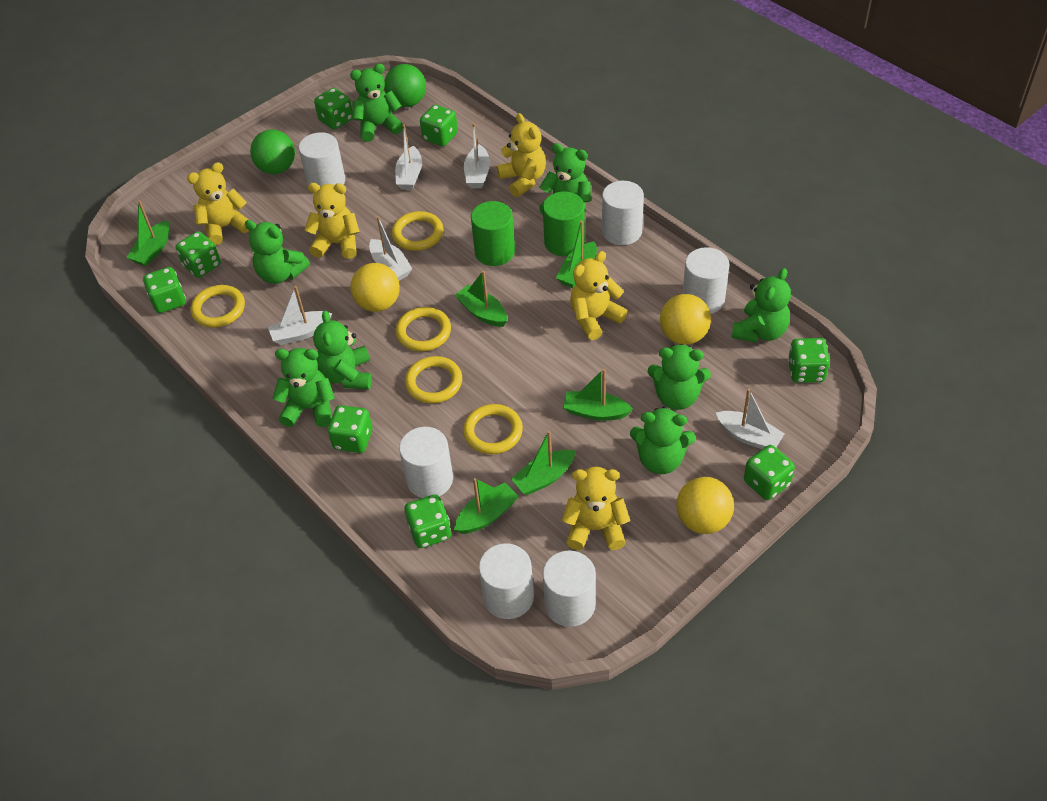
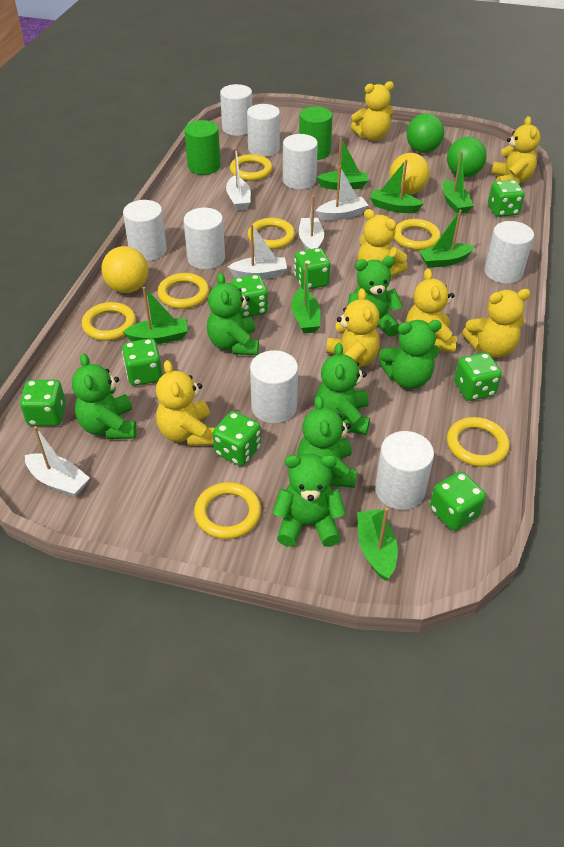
green boat: [127,200,170,266] [454,478,519,534] [455,270,507,327] [511,431,575,495] [556,221,597,288] [563,369,633,421] = 6 -> [123,287,188,344] [291,262,321,333] [317,137,368,190] [357,508,398,581] [370,159,423,213] [419,209,475,268] [443,151,474,214] = 7
green teddy bear: [245,220,310,284] [272,348,335,427] [313,310,372,389] [350,64,403,142] [539,143,591,214] [630,407,696,474] [648,344,711,410] [731,268,791,343] = 8 -> [72,353,136,439] [207,273,259,355] [272,454,346,547] [298,396,357,488] [316,343,370,435] [348,256,403,337] [379,320,442,389] = 7
white cylinder: [299,132,345,186] [399,427,453,498] [479,543,534,619] [543,551,596,627] [602,181,644,245] [683,247,729,314] = 6 -> [123,200,167,261] [183,208,225,269] [220,84,252,136] [247,104,280,157] [250,350,298,423] [283,134,318,190] [375,431,434,510] [484,221,534,284] = 8
yellow ball: [350,263,400,312] [660,294,711,345] [676,477,734,534] = 3 -> [101,246,148,293] [390,153,430,194] = 2
yellow ring: [190,285,245,328] [392,211,443,251] [396,307,451,351] [405,356,462,404] [463,404,523,454] = 5 -> [82,302,136,341] [157,273,209,309] [194,482,261,539] [230,154,273,181] [248,218,295,249] [394,219,441,250] [447,417,510,467] = 7
yellow teddy bear: [187,162,249,246] [304,183,360,259] [497,113,546,197] [562,467,630,550] [570,251,627,340] = 5 -> [156,360,215,446] [326,288,380,367] [351,81,394,141] [357,209,407,277] [406,268,457,352] [462,289,531,358] [491,116,541,183] = 7

